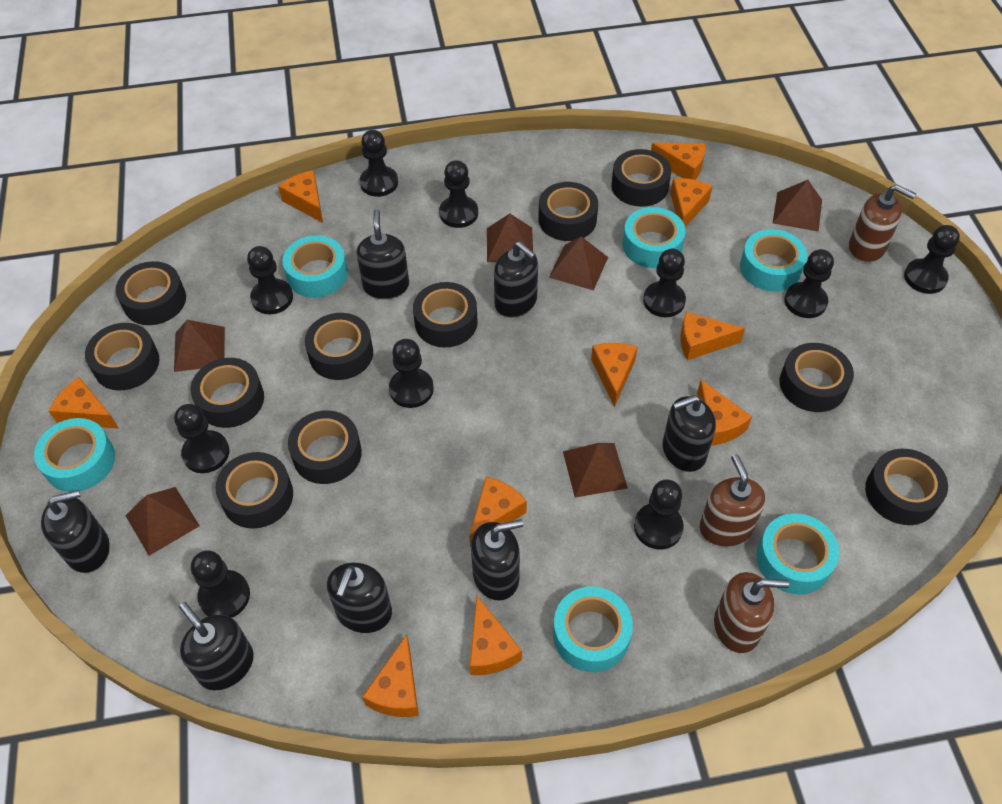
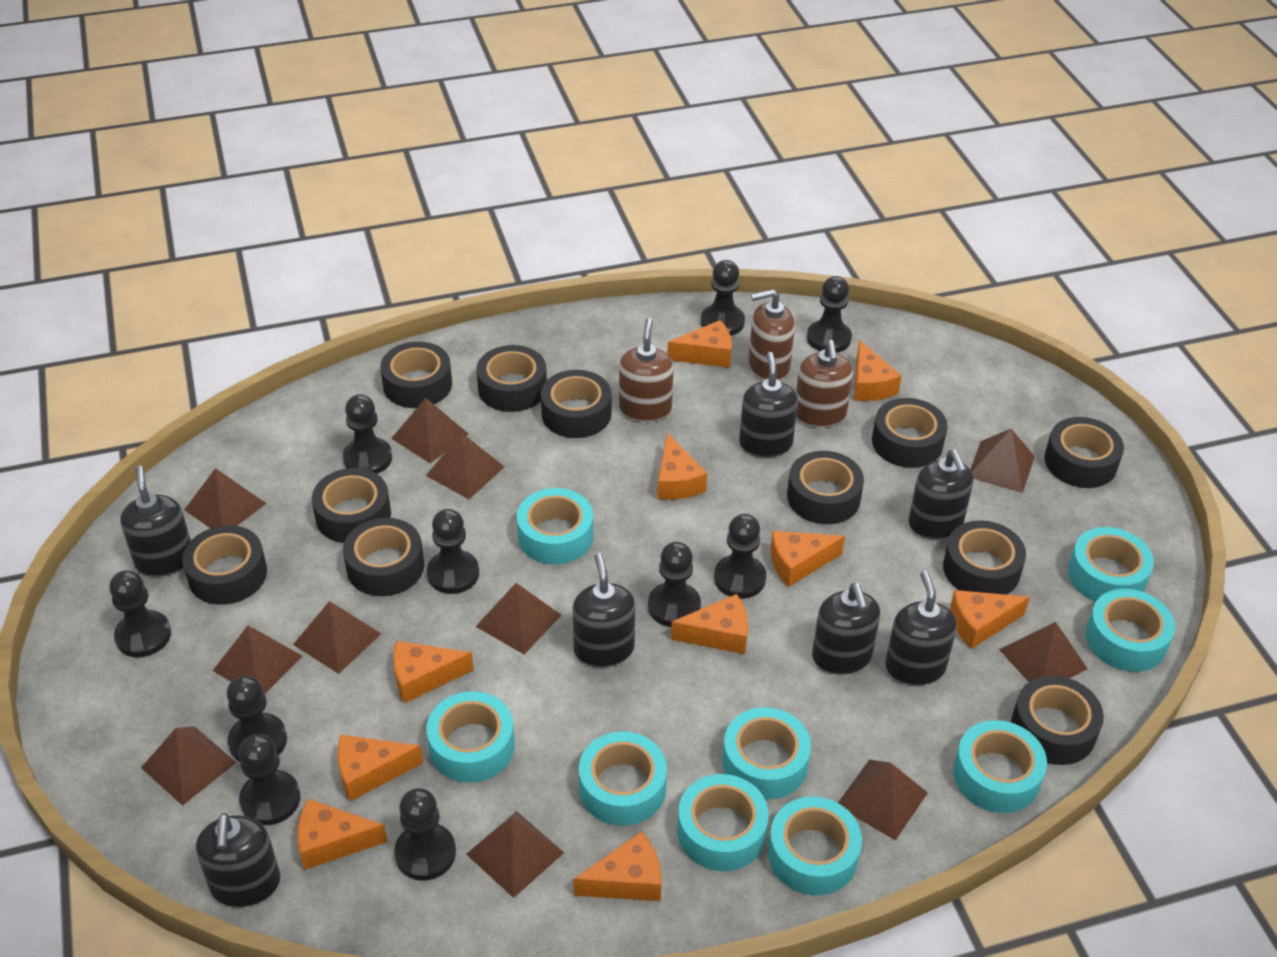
brown pyramid: [125,487,200,556] [174,320,225,372] [487,213,533,262] [549,236,608,291] [563,443,628,497] [773,180,822,232] = 6 -> [141,726,236,806] [184,468,267,528] [213,626,303,694] [293,601,381,674] [391,398,468,463] [426,433,504,499] [466,811,564,898] [475,583,561,655] [838,759,928,840] [970,429,1035,493] [999,622,1088,682] = 11
turquoise tape: [34,418,115,492] [282,235,348,298] [553,586,633,672] [623,207,686,268] [740,229,807,292] [757,513,839,594] = 6 -> [426,691,515,783] [517,488,593,564] [579,732,667,826] [677,774,769,871] [722,707,811,799] [768,797,862,895] [953,720,1047,813] [1068,527,1154,602] [1086,589,1175,672] = 9

